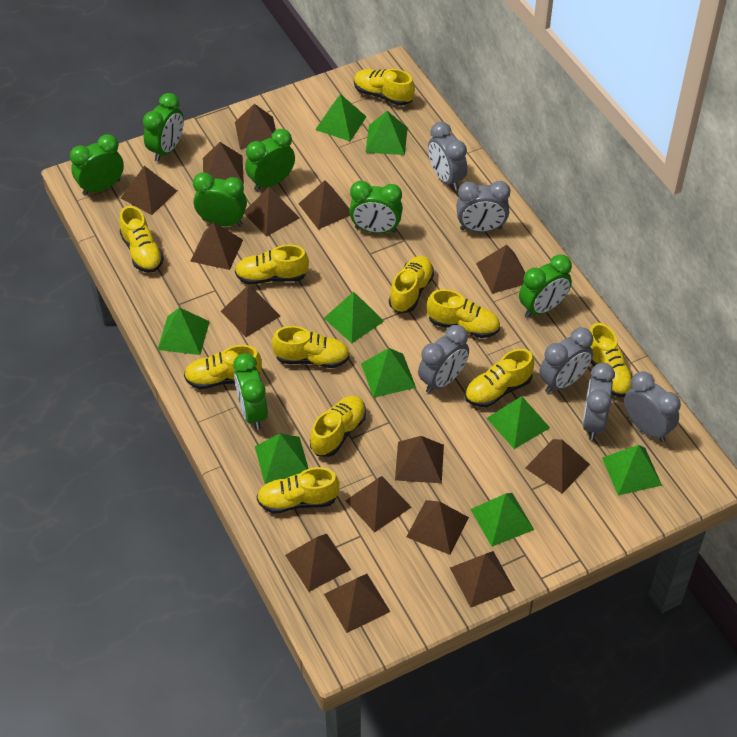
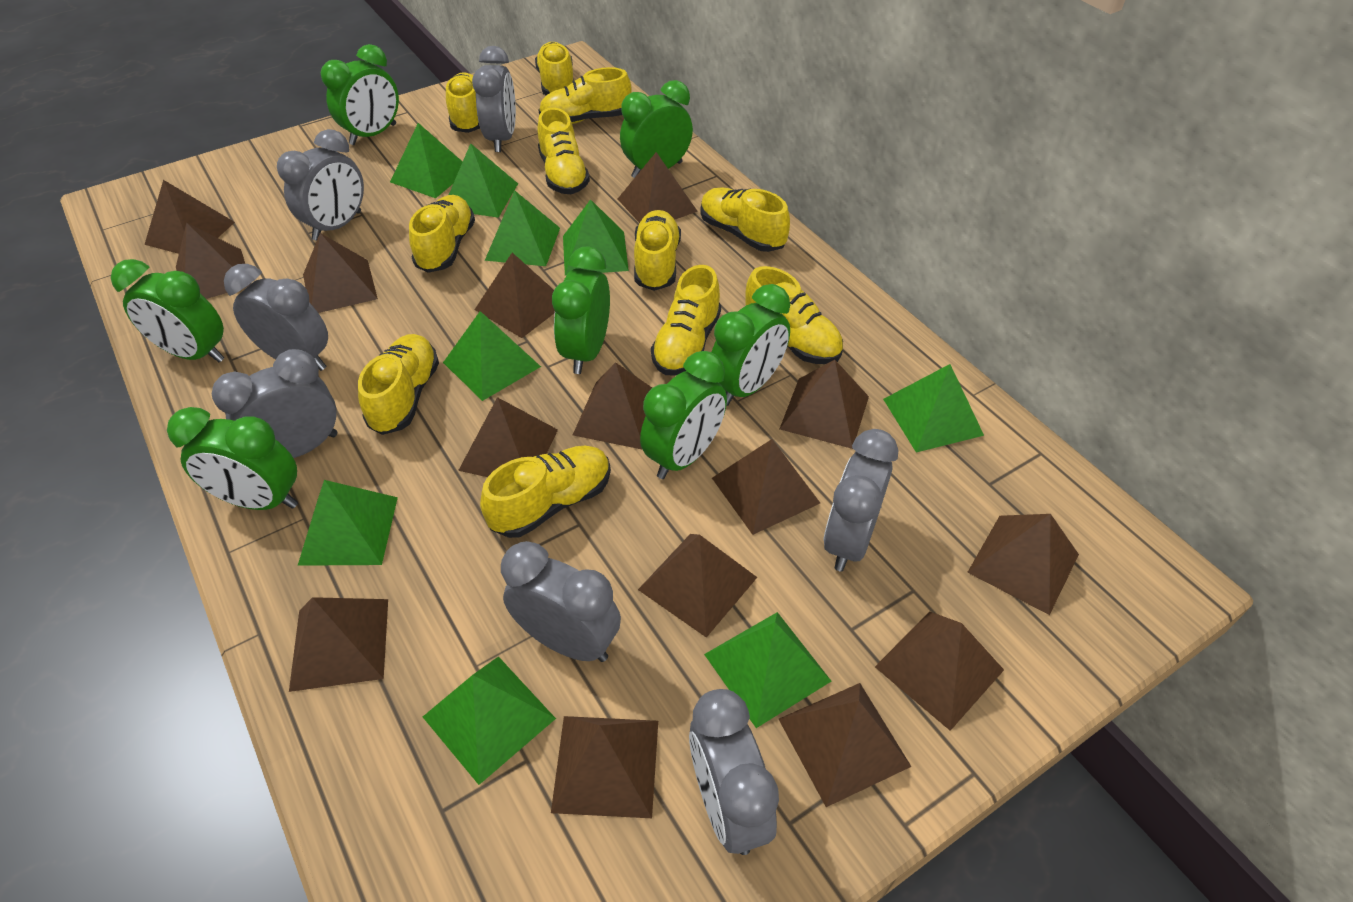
grey clock: [418,325,469,393] [428,122,467,191] [456,181,510,232] [539,327,593,393] [582,363,615,440] [624,372,681,442] = 6 -> [212,349,337,458] [224,264,328,371] [277,129,364,241] [472,46,516,152] [501,541,621,662] [689,689,779,855] [823,429,898,572] = 7

